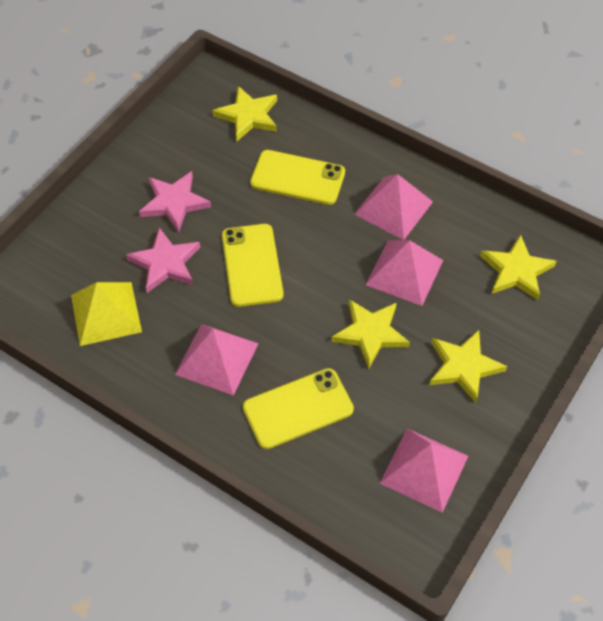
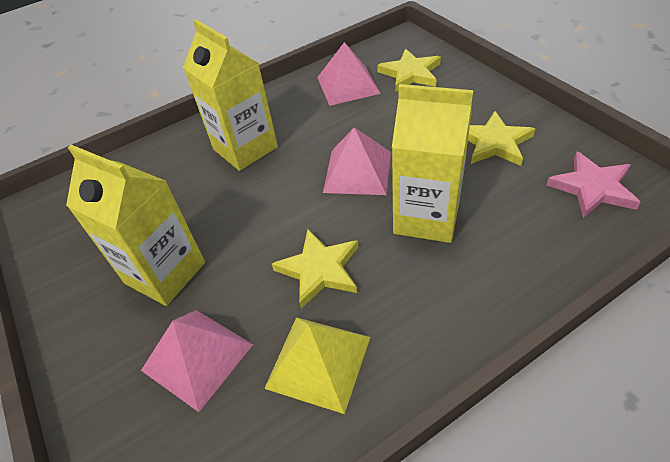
pink pyramid: [175,324,259,396] [354,174,433,240] [366,240,443,306] [380,428,468,513] = 4 -> [141,310,253,412] [317,42,381,106] [323,127,391,195] = 3
pink star: [126,227,200,293] [139,171,211,233] = 2 -> [546,152,641,218] = 1
yellow carton: none = 0 -> [66,145,205,306] [183,19,278,171] [392,84,473,243] = 3
yellow phone: [222,224,283,307] [243,368,354,449] [250,150,345,205] = 3 -> none = 0
yellow star: [212,86,277,141] [331,299,410,369] [429,330,507,403] [480,235,557,300] = 4 -> [272,229,358,309] [377,49,441,92] [468,111,535,166] = 3

